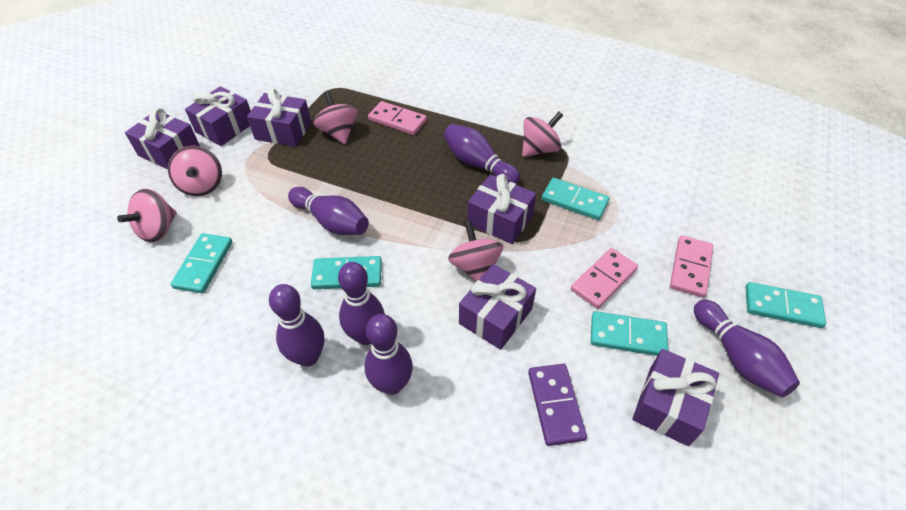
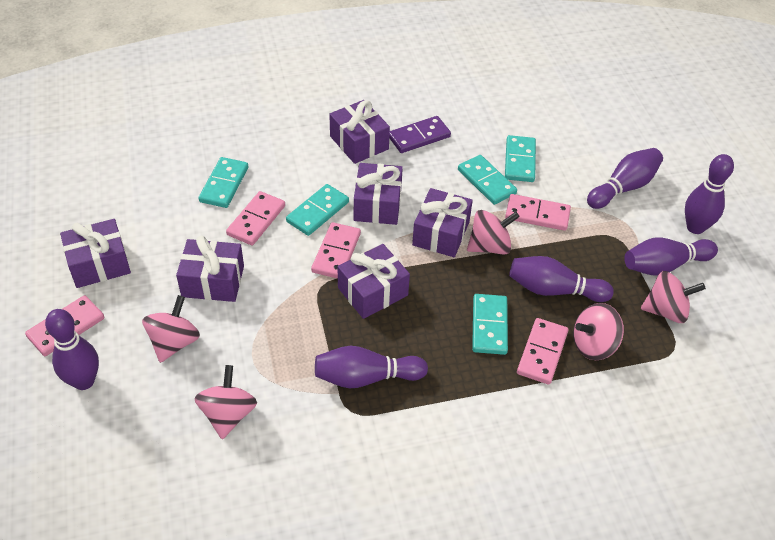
pink domino: [368,101,427,135] [571,248,638,309] [670,235,713,298] = 3 -> [25,295,104,356] [226,191,285,245] [311,222,361,279] [505,194,571,231] [517,318,569,385] = 5

